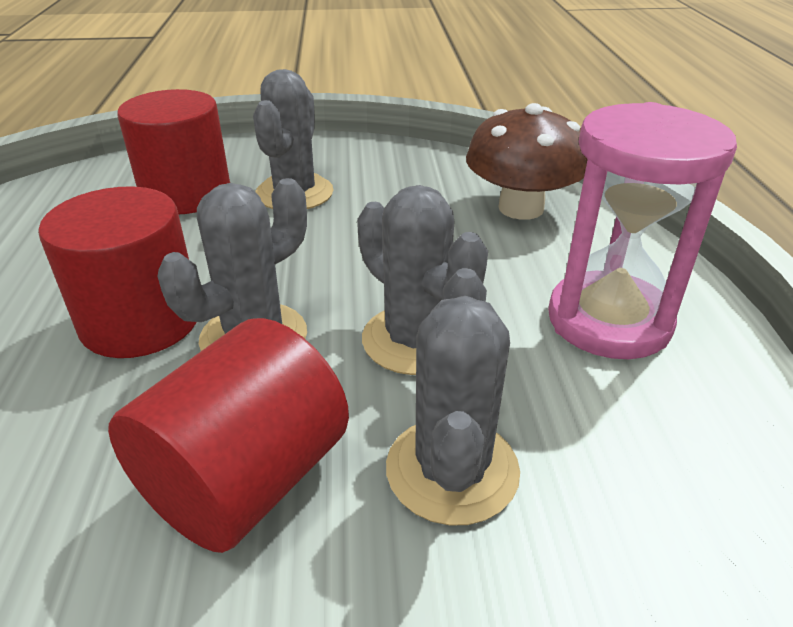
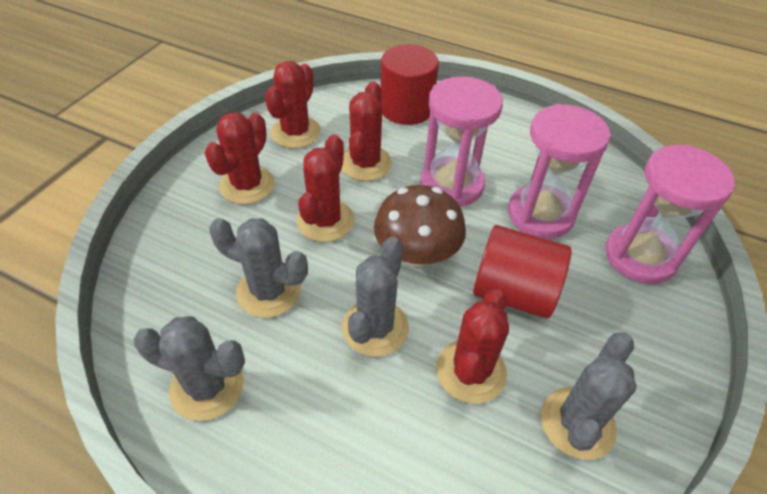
pink hourglass: [548,102,737,359] = 1 -> [420,76,503,207] [508,104,611,239] [605,145,735,284] = 3
red cactus: none = 0 -> [205,112,275,204] [265,61,321,148] [297,134,354,242] [342,81,392,181] [436,289,509,404] = 5
red cylinder: [38,186,197,358] [108,318,349,553] [117,89,230,214] = 3 -> [380,44,439,125] [473,225,572,319] = 2

